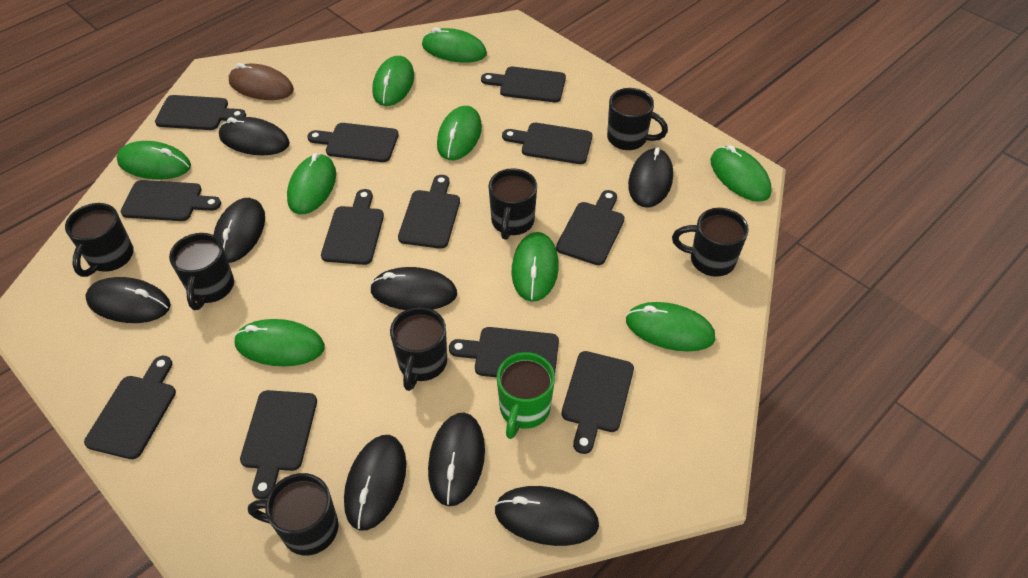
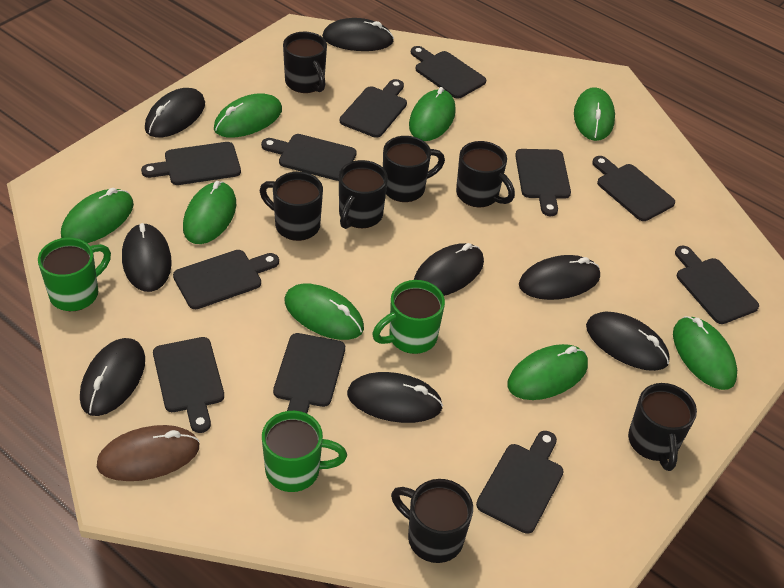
black cutting board: [84,356,176,459] [121,180,221,221] [155,95,246,130] [240,390,317,500] [307,123,399,162] [321,189,384,265] [398,175,460,249] [449,327,559,377] [481,67,566,102] [502,123,592,164] [556,190,625,265] [561,351,634,454] = 12 -> [141,142,241,185] [153,337,224,433] [173,250,279,309] [261,134,357,181] [273,333,345,413] [340,79,407,138] [411,46,486,99] [476,431,564,534] [515,149,571,216] [592,156,675,221] [675,245,759,324] = 11
green mouse: [117,141,191,179] [234,319,325,366] [287,153,336,214] [372,56,414,106] [422,28,487,63] [437,106,482,160] [511,232,559,302] [626,302,715,352] [711,145,772,202] = 9 -> [61,188,134,243] [183,181,236,244] [214,93,282,138] [285,284,364,340] [409,87,456,141] [507,344,588,400] [574,87,615,141] [673,316,737,390] = 8
green mug: [497,352,555,439] = 1 -> [38,238,111,311] [262,411,347,492] [372,280,445,354] = 3

